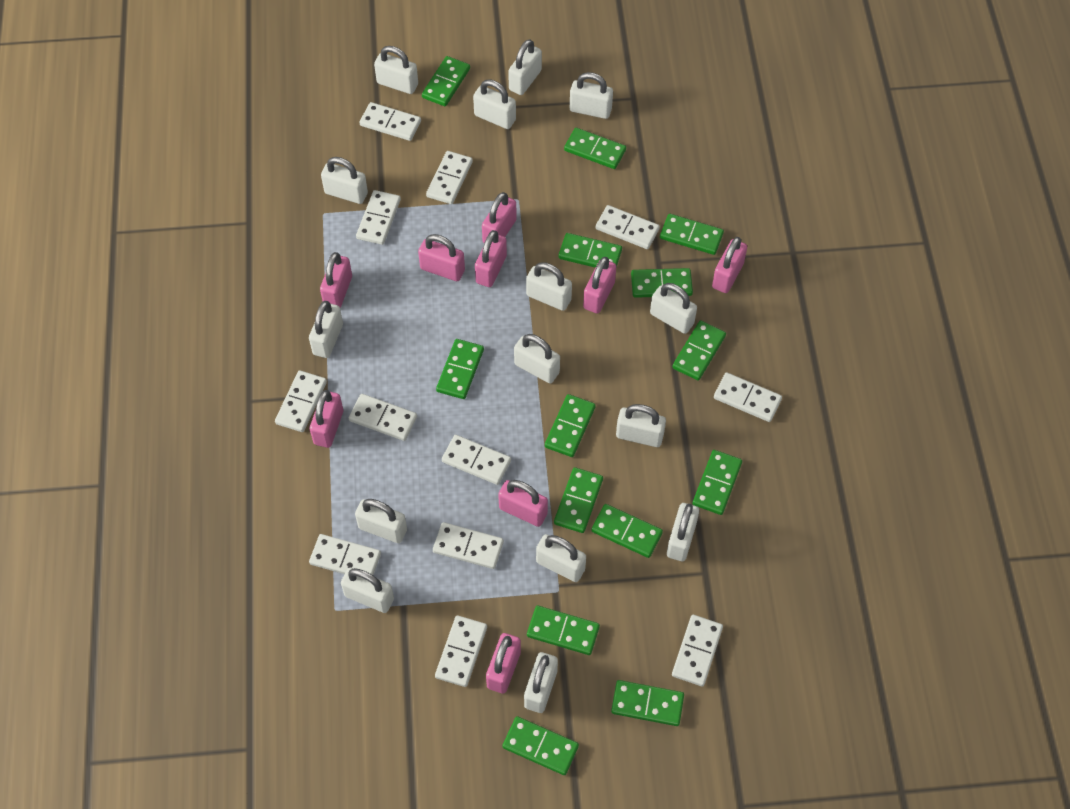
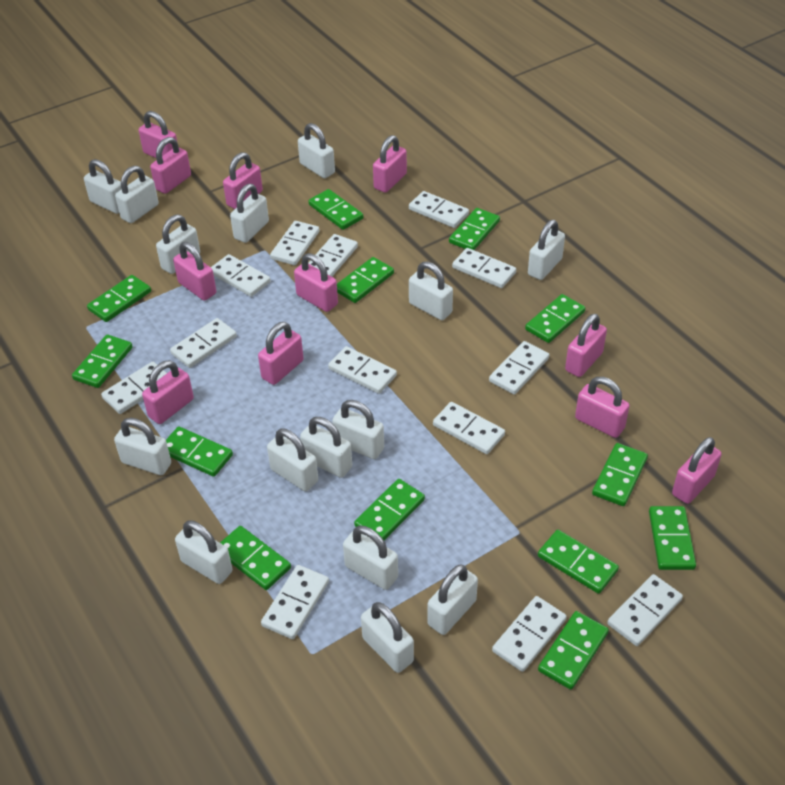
green domino: [422,56,470,106] [436,339,484,399] [502,716,579,775] [527,605,600,655] [545,394,596,457] [554,467,603,533] [558,233,622,268] [564,128,626,169] [591,504,663,558] [611,680,684,726] [631,268,693,298] [660,214,724,255] [672,321,726,380] [693,450,742,515] = 14 -> [72,335,133,388] [87,275,151,322] [166,427,233,477] [220,526,291,590] [308,189,363,230] [337,257,394,303] [354,479,425,540] [449,208,500,250] [525,294,585,343] [538,530,619,594] [538,611,609,690] [592,443,648,506] [649,506,696,570] = 13
pink padlock: [310,390,343,448] [320,252,352,308] [418,234,465,281] [475,230,507,287] [482,192,517,243] [486,633,521,694] [498,480,548,527] [583,257,616,314] [712,237,747,293] = 9 -> [139,111,177,158] [142,360,194,424] [150,137,191,194] [173,242,216,301] [223,152,263,209] [258,322,304,385] [294,253,338,312] [373,135,407,193] [565,314,607,377] [575,377,630,438] [672,437,722,504] = 11
white domino: [275,370,327,432] [309,534,381,575] [349,394,417,441] [356,190,401,245] [360,102,421,141] [426,151,473,204] [433,522,504,569] [435,615,487,687] [442,435,511,485] [596,205,660,249] [672,615,723,687] [714,372,782,422] = 12 -> [101,362,167,414] [170,318,237,368] [211,254,271,297] [261,565,329,639] [270,221,319,265] [308,234,358,277] [328,346,397,394] [409,191,469,228] [433,402,505,454] [452,248,516,288] [489,341,549,394] [492,596,567,672] [607,574,683,646] = 13

